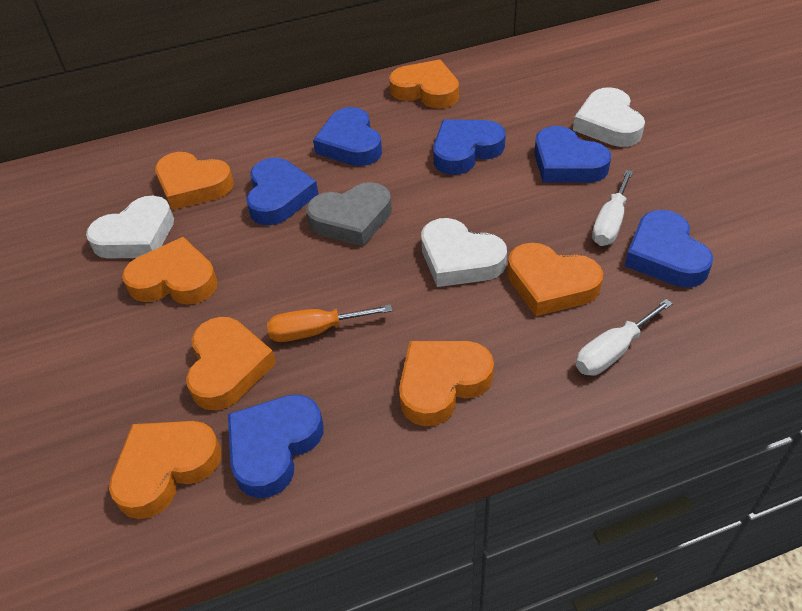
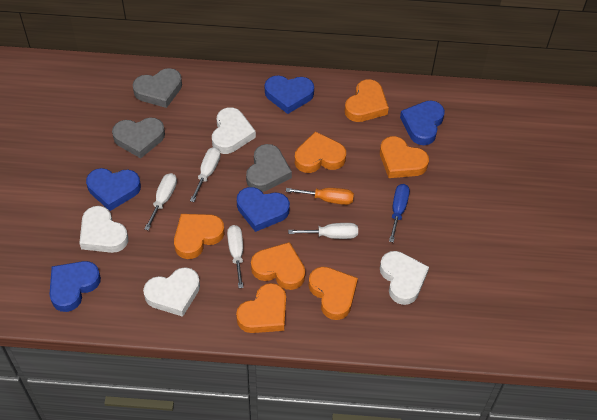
blue heart: [228,394,324,498] [246,158,319,225] [313,107,382,166] [433,119,506,175] [534,126,611,183] [625,210,713,288] = 6 -> [49,261,101,312] [86,168,141,211] [237,187,290,232] [265,76,314,114] [400,100,445,145] = 5
blue screwdriver: none = 0 -> [389,184,410,243] = 1
grey heart: [306,182,392,246] = 1 -> [112,118,165,158] [132,68,182,108] [246,144,292,192] = 3
white heart: [86,196,174,259] [421,218,507,287] [573,87,645,147] = 3 -> [79,206,128,253] [143,267,200,317] [212,107,256,154] [380,251,429,305] = 4
white screwdriver: [576,299,673,376] [592,170,633,246] = 2 -> [144,173,177,231] [190,147,221,202] [227,225,243,288] [288,223,358,239] = 4

